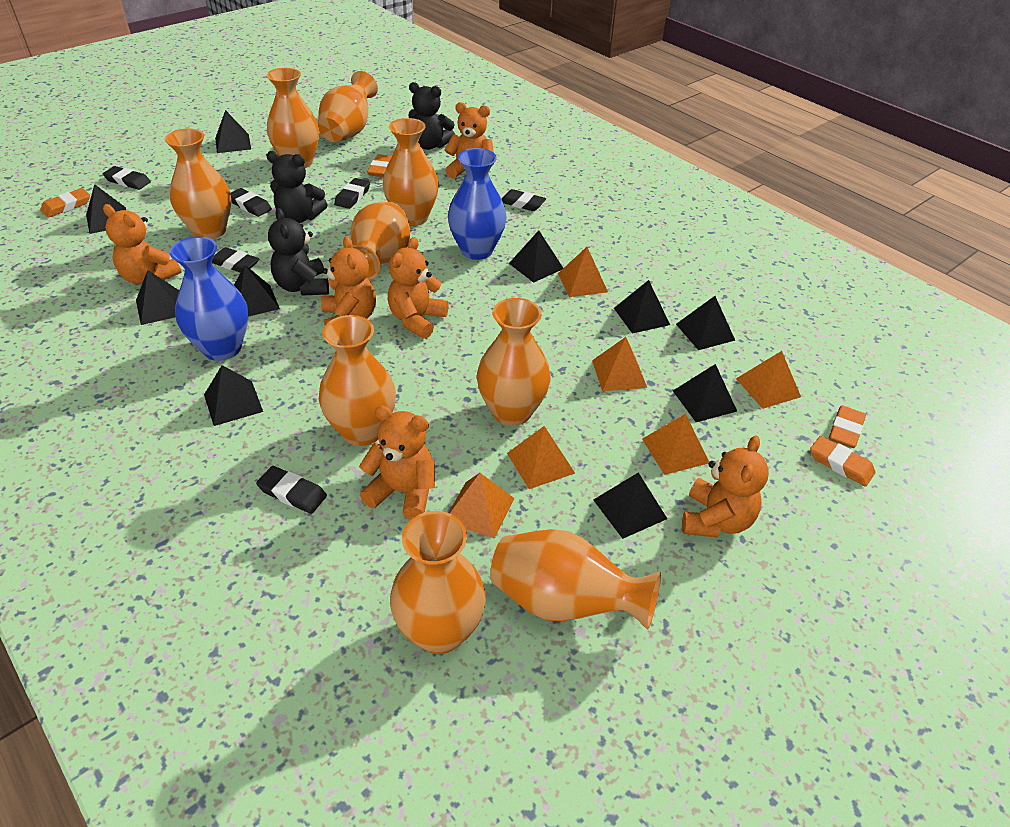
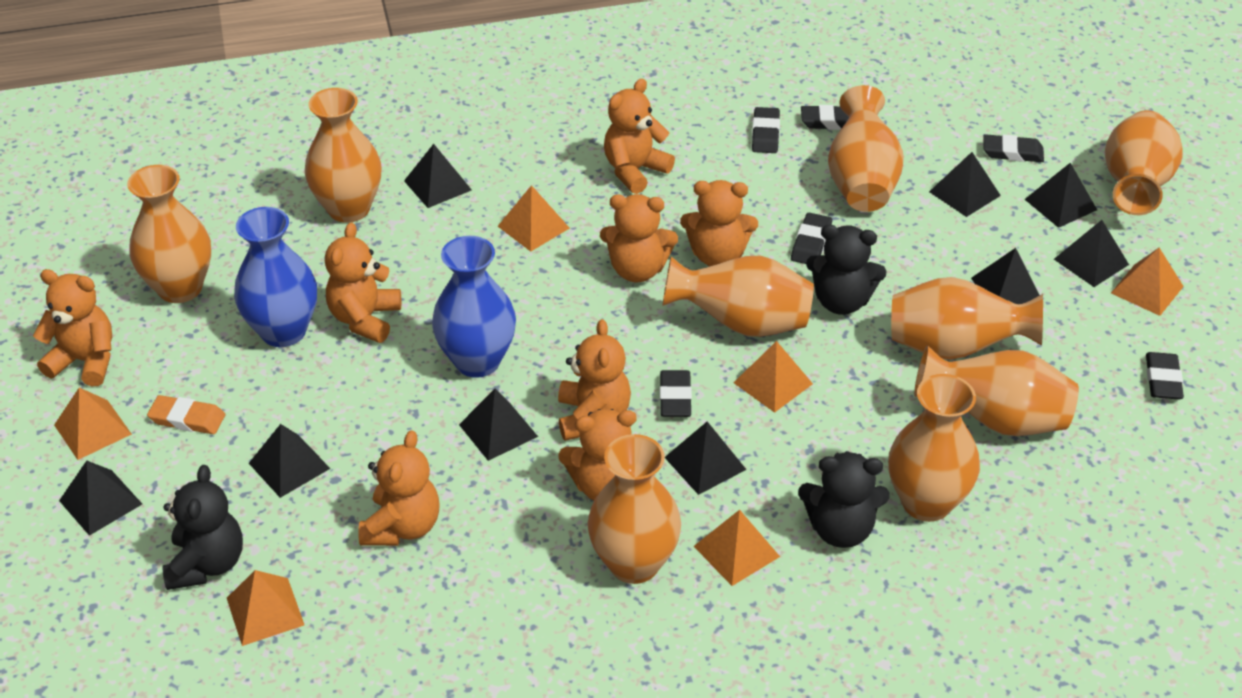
black pyramid: [86,184,126,234] [136,270,179,325] [204,365,263,426] [215,110,251,153] [234,265,280,317] [509,230,563,283] [593,472,667,539] [614,280,670,334] [673,364,737,422] [676,296,735,350] = 10 -> [59,461,142,536] [249,424,330,498] [404,144,472,208] [459,389,538,461] [665,422,747,495] [929,152,1001,217] [971,248,1040,304] [1025,163,1097,228] [1054,220,1129,287] = 9
orange eraser: [40,188,90,218] [367,154,392,177] [810,436,875,487] [829,405,866,448] = 4 -> [147,395,225,434] = 1
orange teddy bear: [103,204,182,285] [321,236,376,325] [359,405,435,520] [388,237,449,339] [445,102,494,179] [682,435,769,538] = 6 -> [33,269,112,386] [325,222,401,343] [358,430,440,546] [558,319,631,441] [558,409,637,500] [600,194,678,282] [604,79,675,194] [680,180,758,266] = 8

